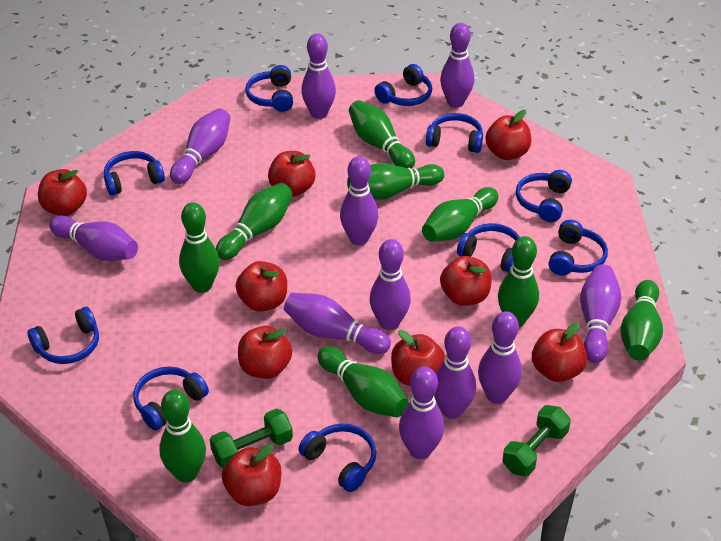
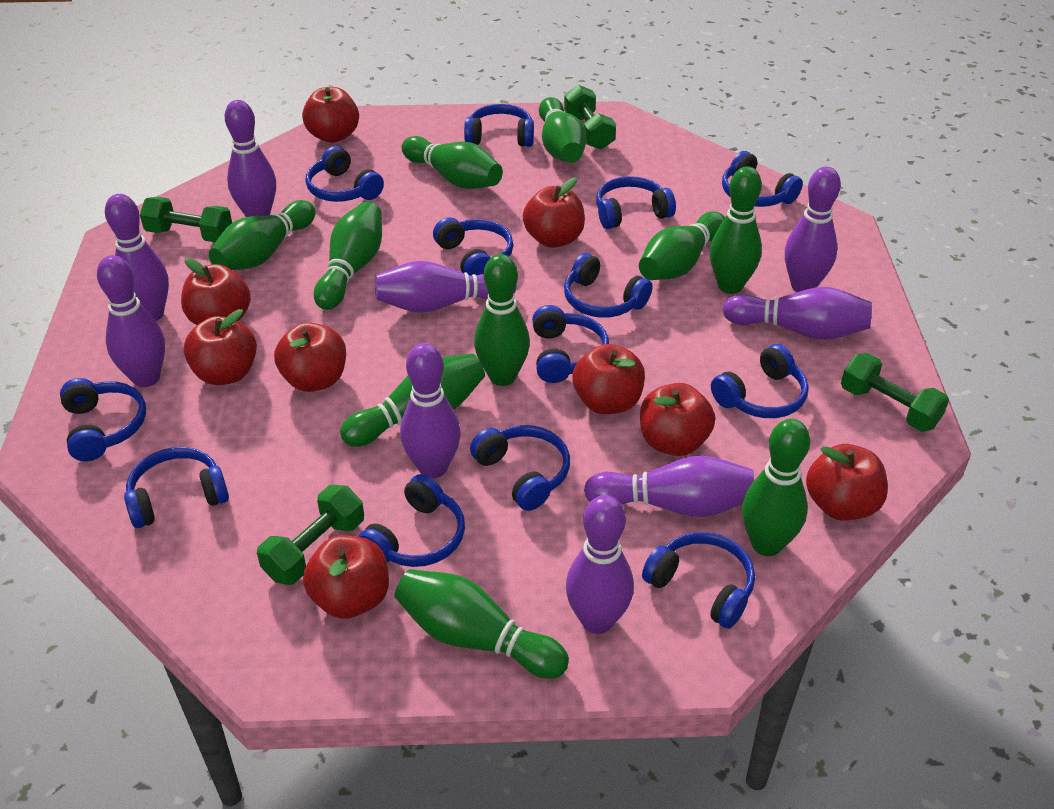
blue headphones: [27,307,99,364] [104,151,165,196] [133,367,209,431] [245,65,293,112] [298,424,377,492] [374,64,432,106] [426,113,483,153] [457,223,520,272] [516,170,572,222] [549,220,608,276] = 10 -> [60,378,146,461] [124,447,229,528] [306,146,384,202] [359,474,465,567] [433,217,513,276] [464,104,534,147] [470,425,570,511] [532,305,609,383] [564,253,653,318] [596,176,676,229] [642,532,755,629] [711,344,809,418] [722,151,803,207] = 13
green bowling pin: [159,389,206,483] [179,202,220,293] [216,183,293,260] [318,346,409,417] [347,163,444,200] [349,100,415,169] [422,187,498,242] [498,236,539,327] [620,280,663,361] = 9 -> [209,200,315,270] [314,202,382,310] [340,353,485,447] [395,569,569,679] [402,136,503,189] [474,254,530,386] [539,97,586,163] [639,211,725,280] [710,166,762,294] [742,419,810,556] = 10
green dumbbell: [210,408,293,468] [502,405,571,476] = 2 -> [140,197,232,242] [257,485,364,585] [564,85,616,150] [841,353,949,432] = 4
purple bowling pin: [49,215,138,261] [170,108,230,184] [284,293,391,354] [301,33,336,119] [340,156,378,245] [370,239,411,330] [399,366,444,459] [434,326,476,419] [440,23,474,108] [478,311,522,404] [580,264,621,363] = 11 -> [97,255,165,387] [105,194,169,321] [225,100,276,217] [375,261,517,313] [400,343,461,478] [566,495,634,634] [584,455,754,517] [723,287,872,340] [785,166,841,292] = 9

